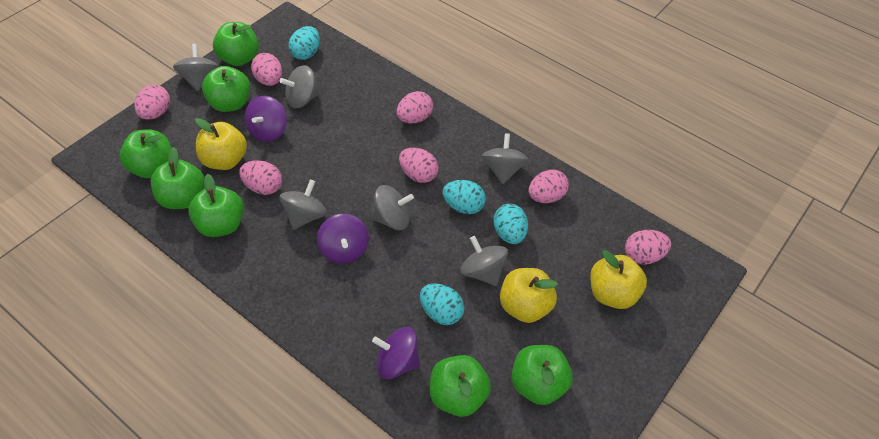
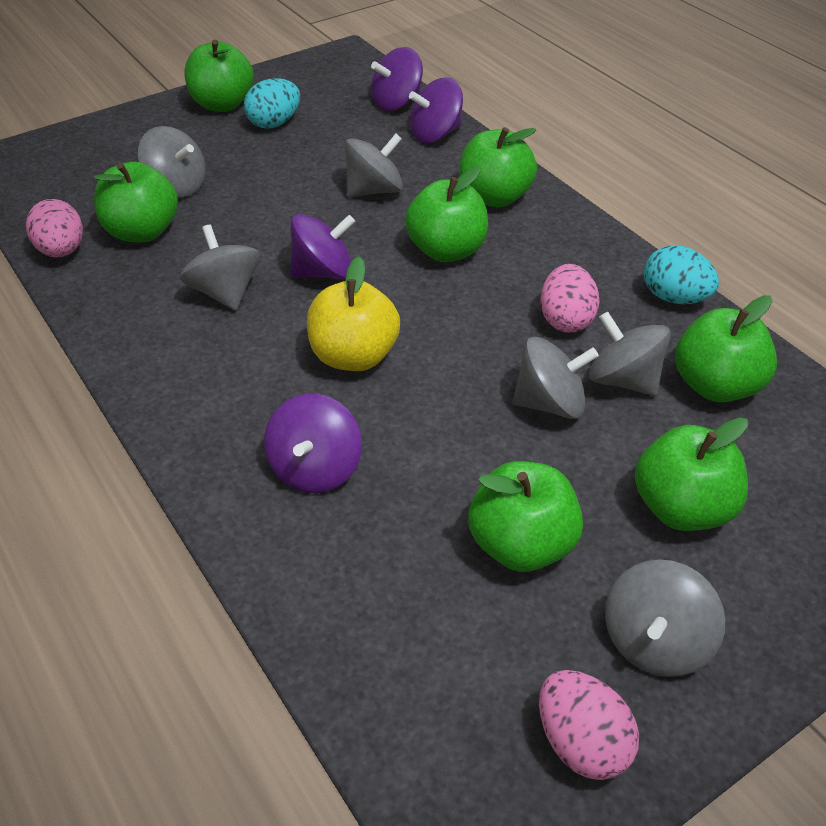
pink egg: [134,85,170,120] [239,160,282,195] [251,53,282,86] [397,91,433,123] [399,148,439,183] [528,169,569,203] [625,230,671,264] = 7 -> [26,199,83,258] [539,670,639,780] [540,264,600,333] = 3
purple spinning top: [245,96,287,142] [317,214,369,264] [372,327,420,379] = 3 -> [264,393,362,493] [290,214,355,279] [371,47,423,111] [409,77,463,143] = 4
turquoise egg: [289,26,320,60] [420,284,465,325] [442,180,486,214] [493,204,528,244] = 4 -> [244,78,300,128] [644,245,719,304] = 2
yellow apple: [195,118,247,170] [500,268,558,323] [590,250,647,309] = 3 -> [307,257,400,371] = 1

